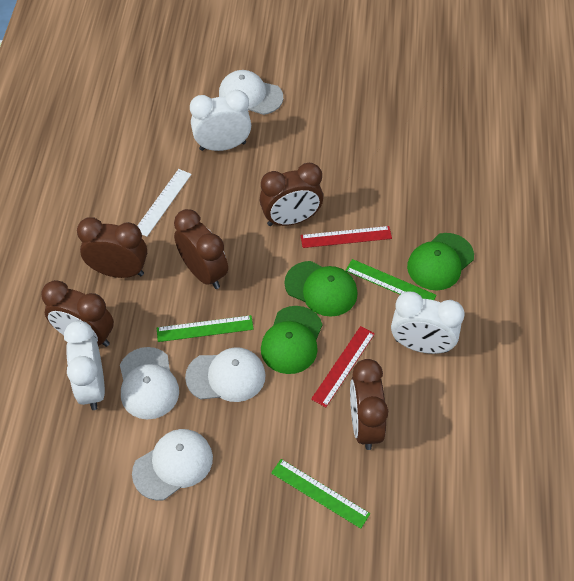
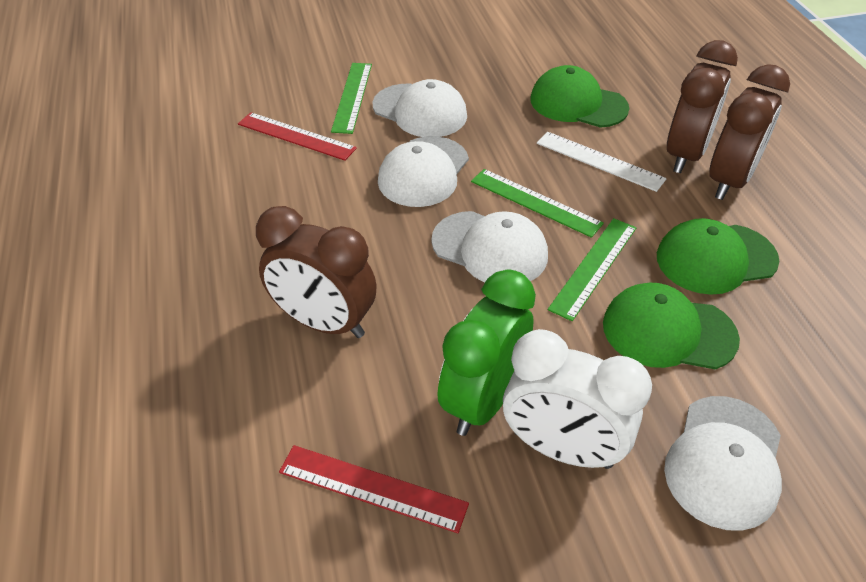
brown clock: [41,280,114,347] [77,217,147,278] [174,209,228,289] [260,163,323,226] [350,359,388,450] = 5 -> [256,206,377,338] [667,40,738,173] [709,64,790,200] = 3
green clock: none = 0 -> [437,269,536,436] = 1
white clock: [64,321,105,410] [190,90,251,151] [391,291,464,354] = 3 -> [503,329,652,469] = 1

